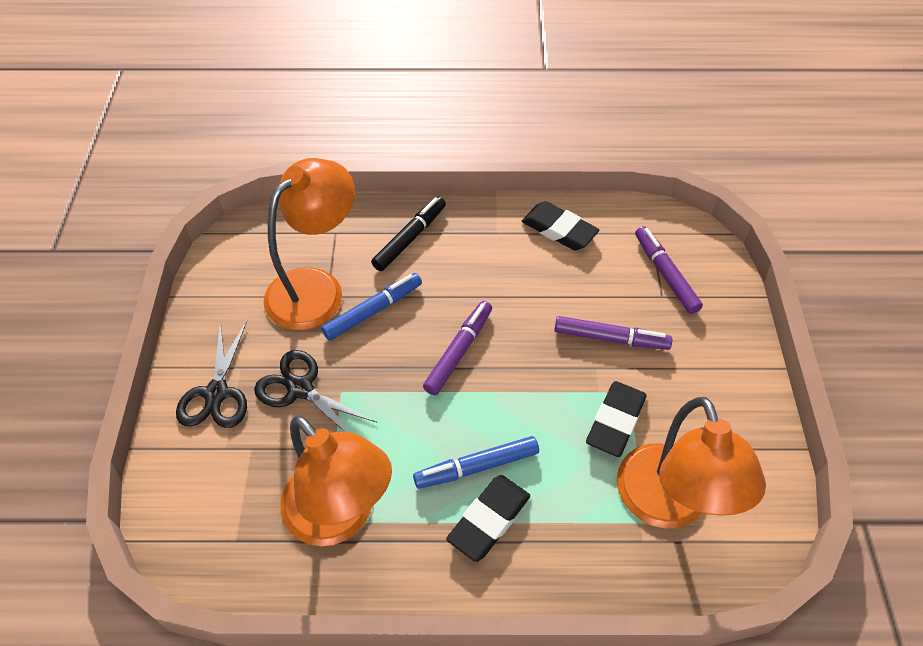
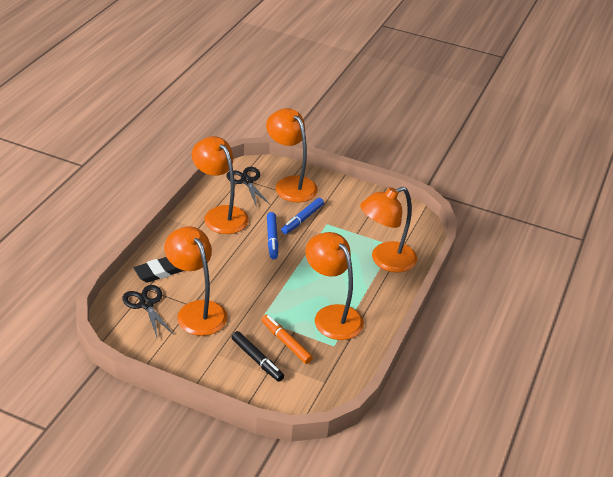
black eraser: [446,475,530,562] [522,201,600,250] [586,381,647,457] = 3 -> [134,257,184,283] = 1
orange lamp: [263,158,355,330] [280,416,392,546] [617,397,766,528] = 3 -> [164,226,227,336] [192,136,249,234] [266,108,318,202] [305,232,364,340] [360,187,417,273] = 5
orange marker: none = 0 -> [261,315,313,364] = 1
purple marker: [423,301,492,395] [554,316,673,350] [635,226,703,314] = 3 -> none = 0

